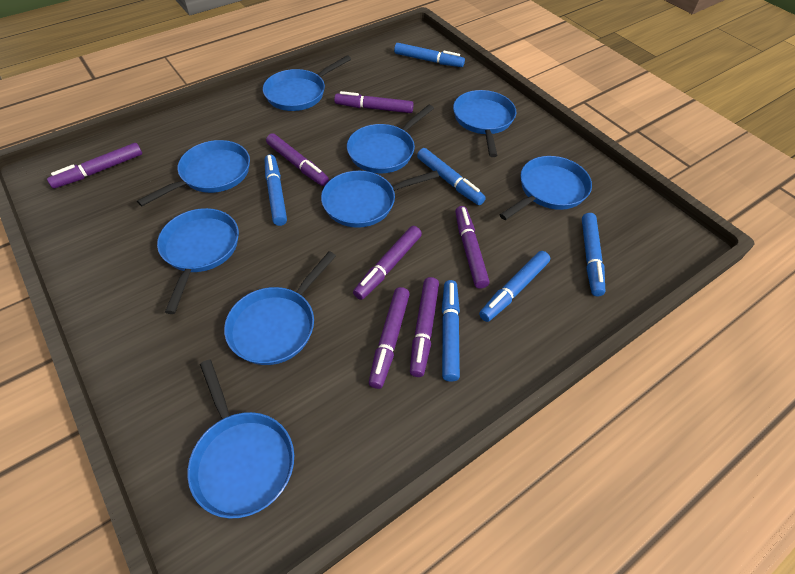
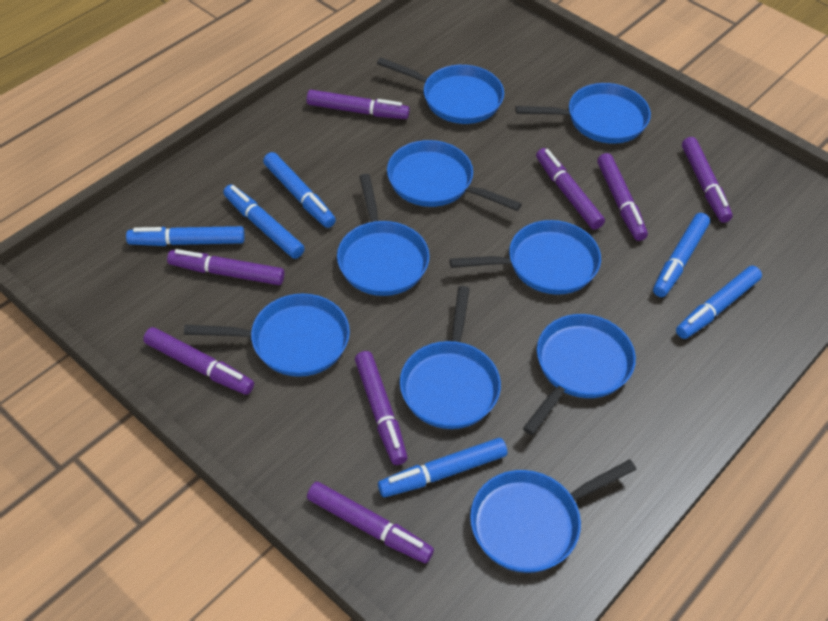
purple marker: [47,143,142,188] [266,133,329,186] [334,91,414,113] [353,226,422,300] [369,287,410,389] [410,277,439,377] [455,206,489,289] = 7 -> [143,327,254,395] [167,249,284,285] [307,90,409,119] [307,482,434,563] [355,351,408,465] [536,148,605,230] [597,153,648,241] [682,137,733,223] = 8

